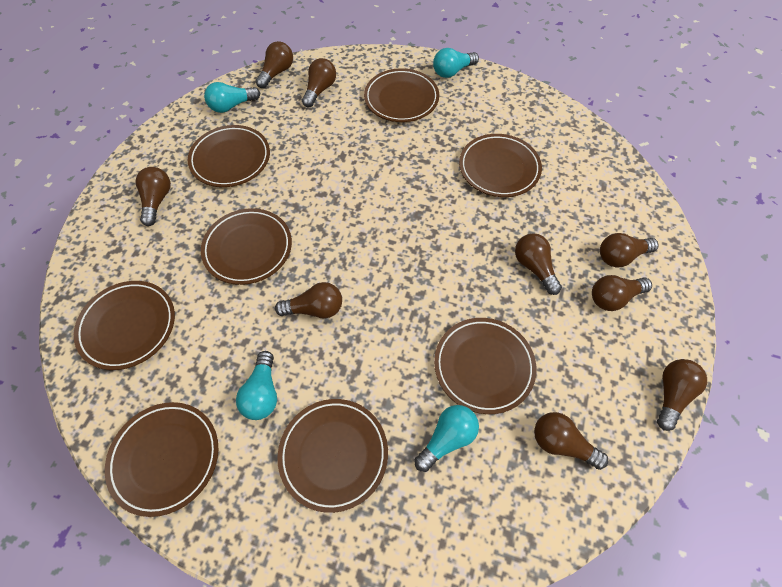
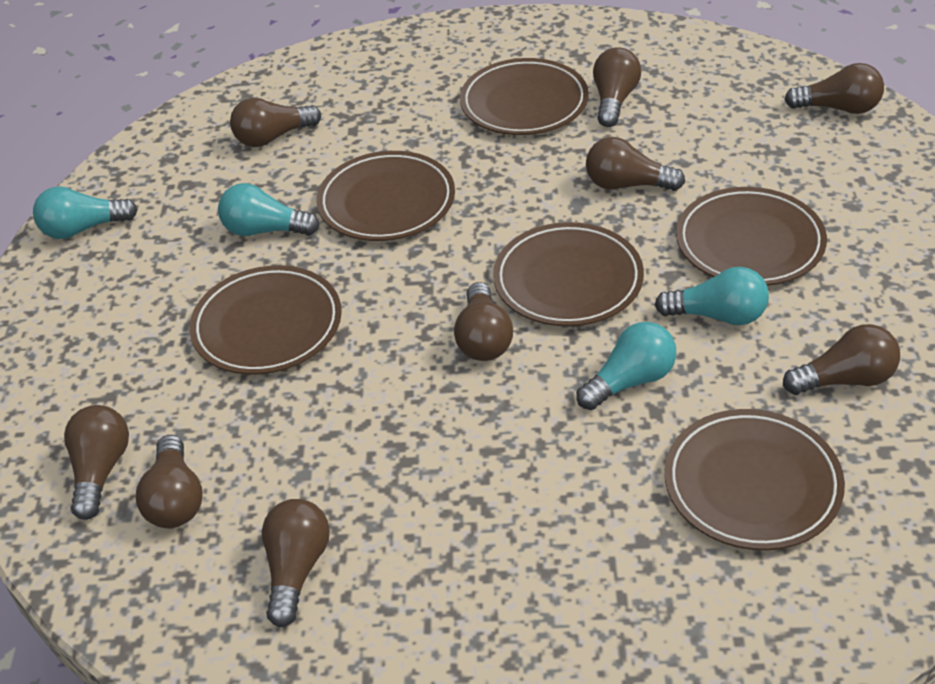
brown plate: [74,281,175,370] [105,402,218,517] [188,125,270,187] [201,208,292,285] [278,399,388,513] [364,68,439,122] [434,318,536,414] [459,134,542,197] = 8 -> [189,265,342,375] [317,151,455,241] [460,58,589,135] [493,222,644,326] [665,409,845,550] [676,187,827,286] = 6

